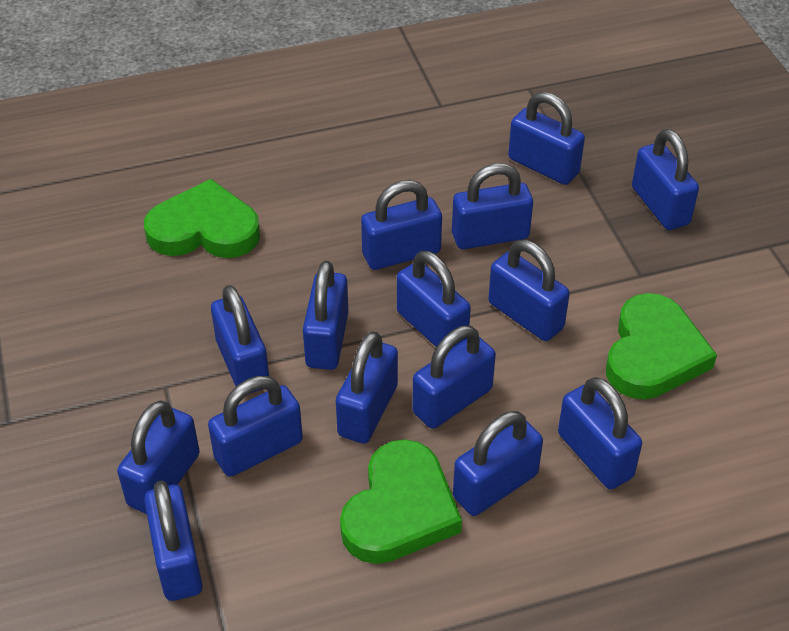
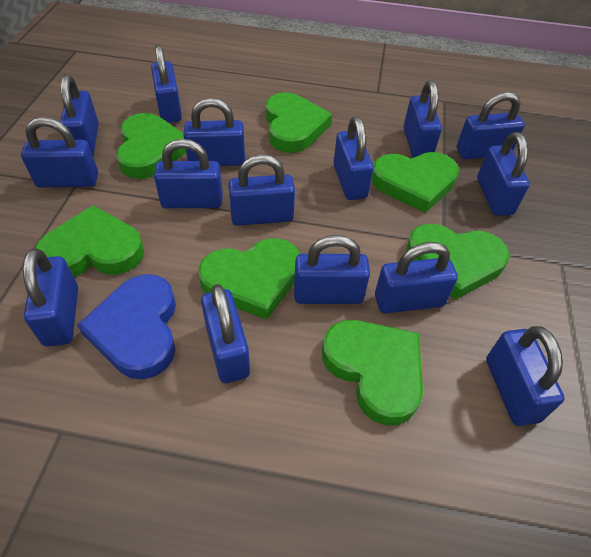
blue heart: none = 0 -> [77,274,176,379] = 1
green heart: [144,179,260,258] [340,439,462,564] [606,293,717,399] = 3 -> [35,205,144,277] [116,113,186,179] [199,238,300,320] [266,92,332,153] [322,320,423,425] [371,152,459,213] [406,224,510,300] = 7

